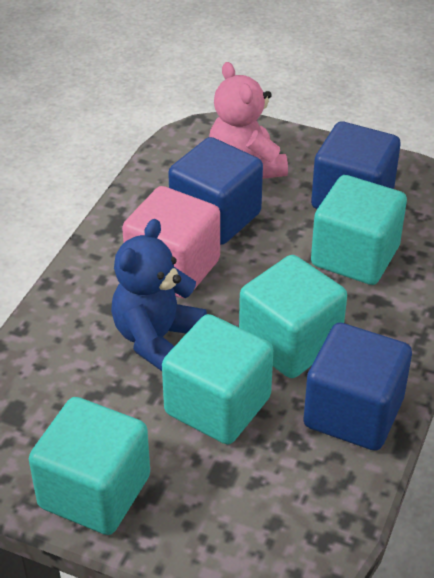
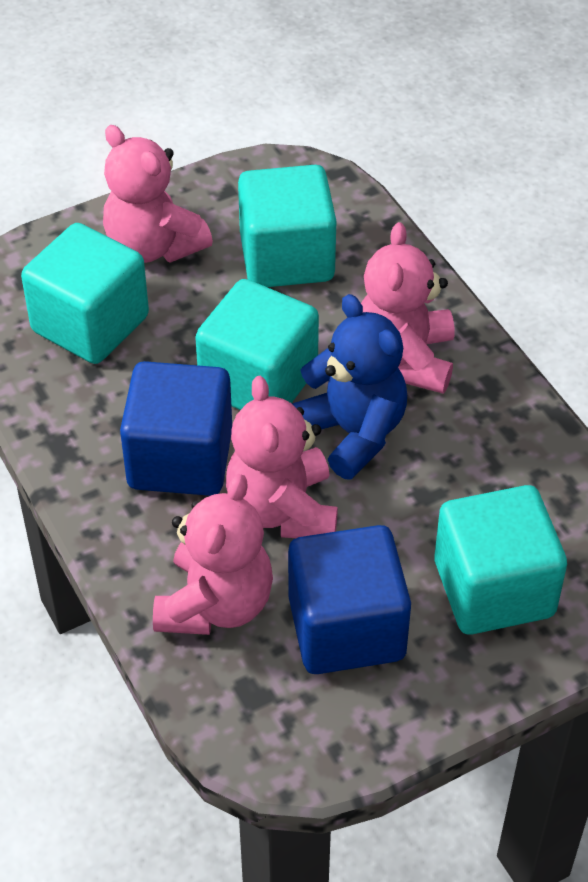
blue cube: [168,137,263,245] [303,323,412,451] [311,122,401,209] = 3 -> [120,361,232,496] [288,525,411,674] = 2
pink cube: [122,186,220,298] = 1 -> none = 0
pink teddy bear: [209,62,288,179] = 1 -> [103,125,213,263] [153,474,273,635] [226,376,338,538] [361,222,455,394] = 4

